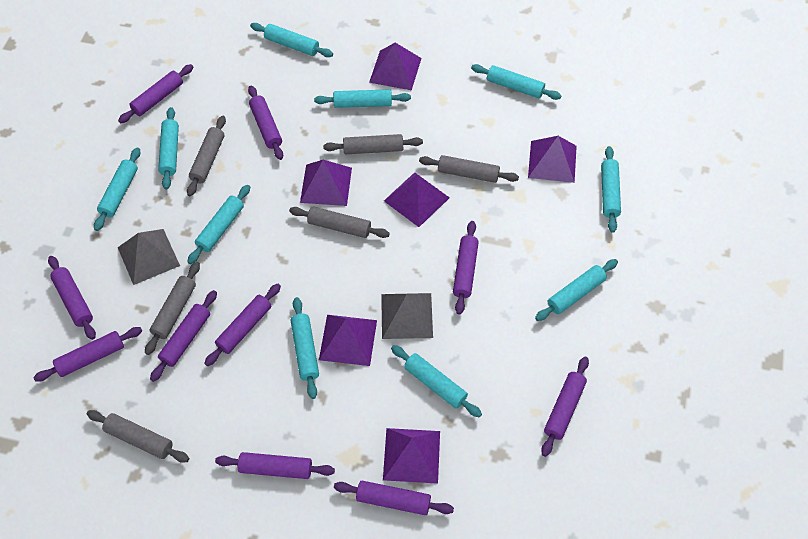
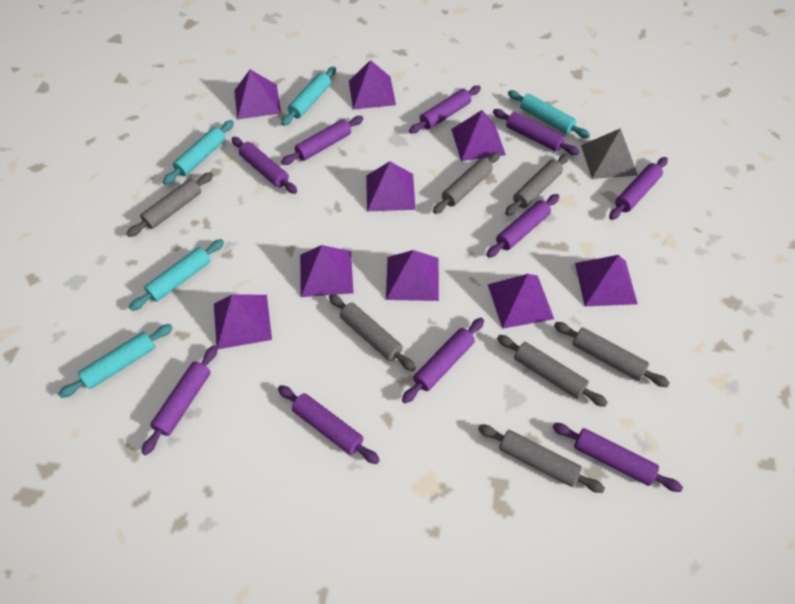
grey pyramid: [118,229,180,285] [381,293,433,339] = 2 -> [581,128,638,179] = 1
grey rolling pin: [87,410,189,463] [145,262,200,355] [187,116,226,196] [289,207,390,238] [323,134,423,154] [419,155,519,183] = 6 -> [127,172,213,237] [329,294,416,371] [433,152,500,214] [478,425,605,493] [497,335,608,407] [505,153,570,215] [554,322,670,387] = 7
purple pyramid: [300,160,352,206] [319,315,377,366] [369,43,422,91] [383,428,440,484] [384,172,450,227] [528,136,577,183] = 6 -> [214,294,272,349] [234,69,281,120] [300,245,353,297] [349,60,396,109] [366,161,416,211] [386,250,439,301] [451,110,506,161] [488,274,554,329] [575,255,638,306] = 9
turquoise rolling pin: [94,147,140,231] [158,107,179,189] [187,185,250,264] [250,23,333,57] [291,297,319,399] [314,89,411,108] [391,345,482,417] [471,64,562,100] [535,259,618,321] [601,146,621,233] = 10 -> [58,324,173,398] [129,239,224,311] [163,120,234,184] [281,66,336,126] [508,90,590,138] = 5

